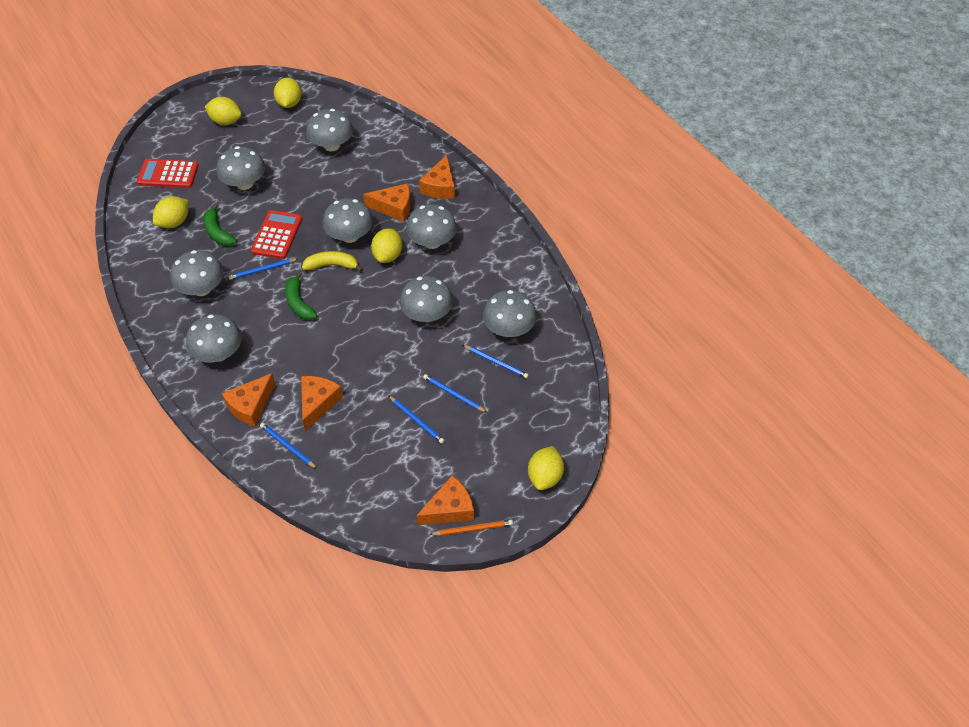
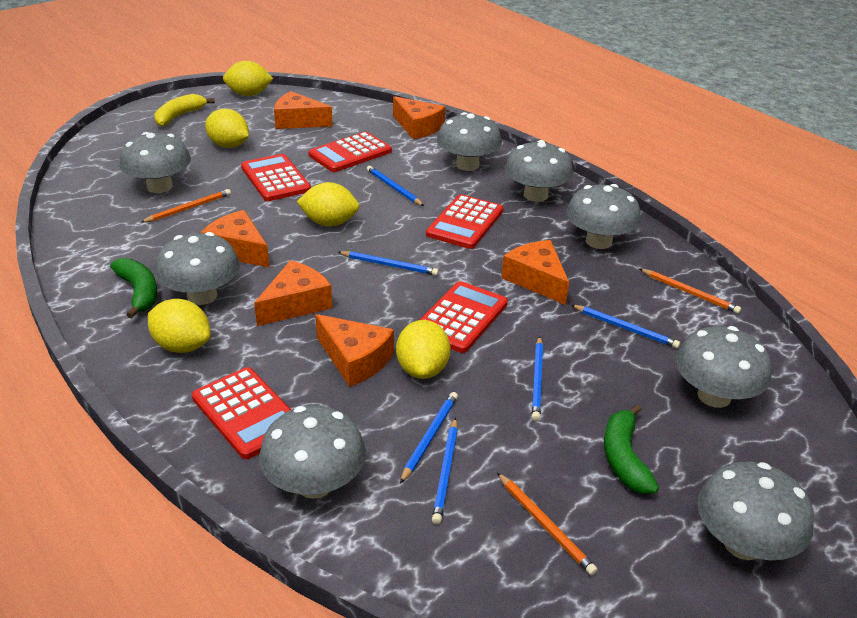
blue pencil: [229,259,298,280] [260,423,317,469] [388,395,444,444] [423,374,488,413] [463,345,529,378] = 5 -> [338,251,439,276] [367,166,424,206] [400,392,458,484] [432,418,458,524] [532,336,543,421] [571,305,680,348] = 6
orange cheese: [222,373,275,426] [301,376,343,431] [363,183,411,222] [416,475,474,525] [419,155,455,199] = 5 -> [200,210,270,268] [254,260,332,326] [274,91,333,129] [315,314,394,387] [393,96,445,139] [501,240,569,305] = 6
orange pencil: [429,520,513,536] = 1 -> [140,189,231,223] [497,472,597,575] [640,269,741,314] = 3
red calculator: [137,159,199,188] [251,210,302,259] = 2 -> [192,367,291,459] [241,154,311,201] [309,132,392,172] [420,281,508,353] [426,194,503,249] = 5

